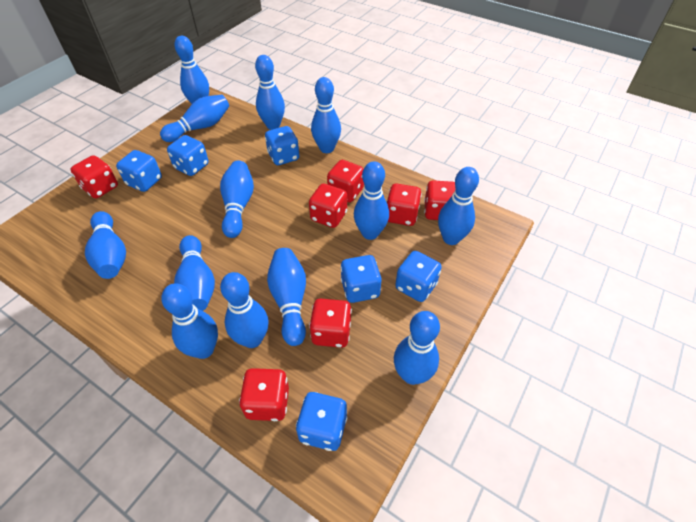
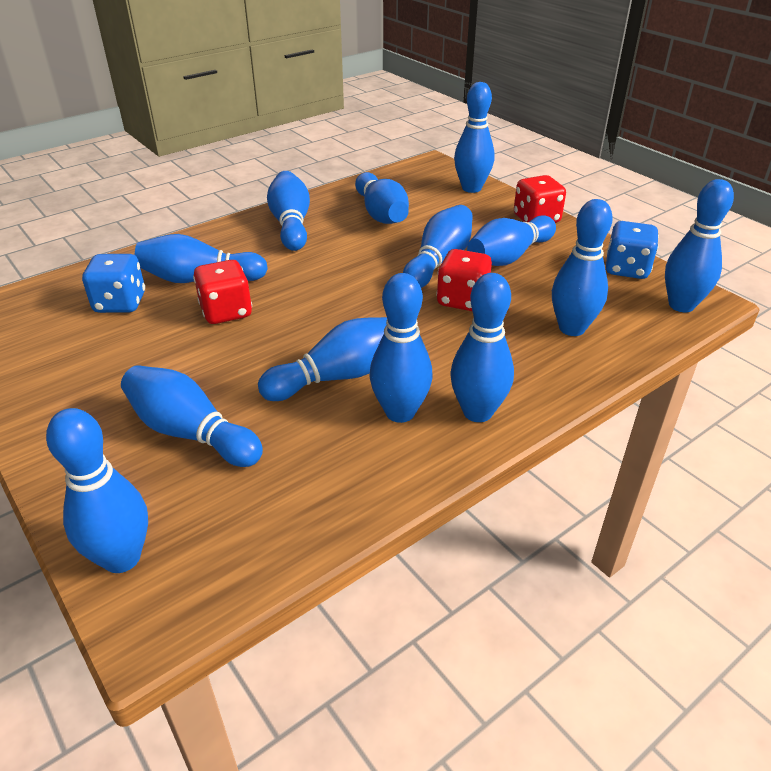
blue dice: [116,150,162,192] [167,135,209,176] [265,126,299,165] [296,392,347,451] [340,255,381,303] [395,251,442,302] = 6 -> [82,254,145,313] [606,221,659,279] = 2
red dice: [70,155,118,198] [239,368,289,421] [309,184,347,228] [309,299,352,348] [327,160,364,202] [387,184,422,226] [424,180,456,220] = 7 -> [193,260,252,324] [436,249,492,311] [514,175,566,223] = 3

